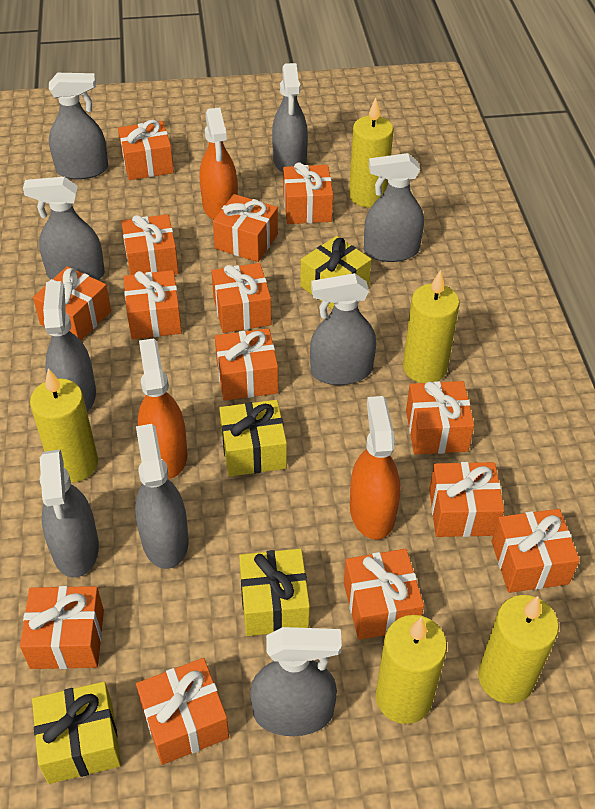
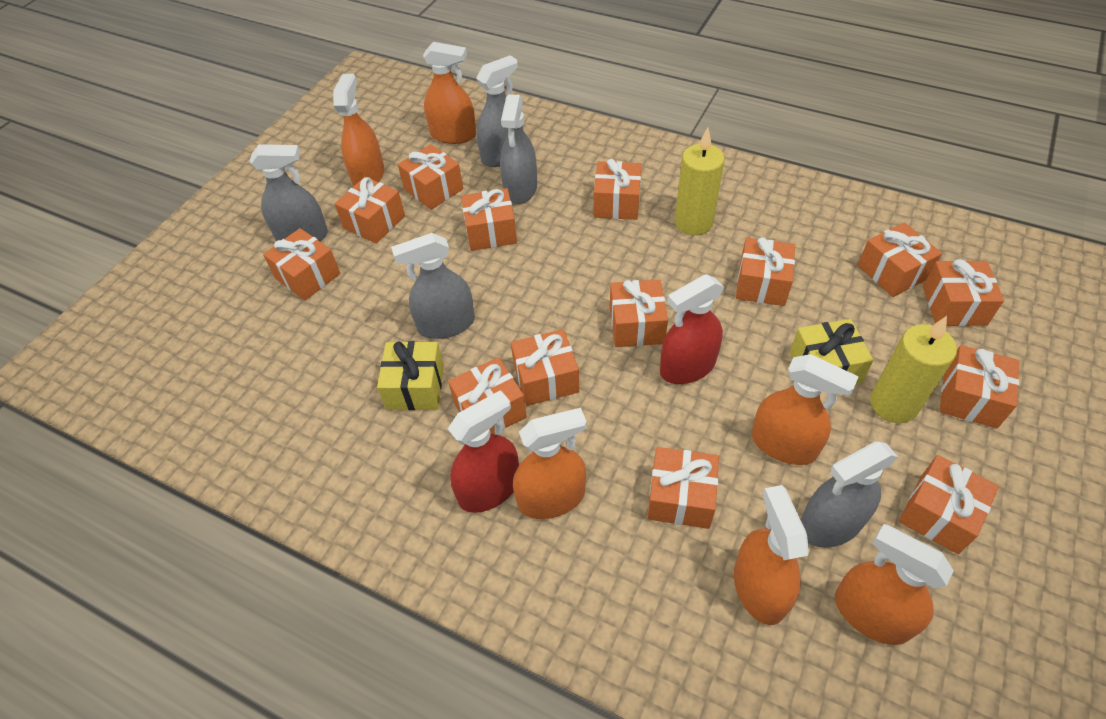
grey spray bottle: [23,177,105,280] [39,449,99,577] [43,281,96,412] [49,73,108,180] [135,424,189,569] [250,627,342,736] [272,63,308,173] [310,273,376,385] [364,153,424,262] = 9 -> [250,144,328,241] [391,233,475,339] [476,55,523,167] [500,94,537,204] [801,441,898,548] = 5
orange spray bottle: [138,338,187,479] [200,108,238,220] [350,396,400,540] = 3 -> [333,74,384,186] [423,42,476,144] [513,408,587,519] [734,485,809,625] [752,354,859,465] [835,524,954,645] = 6
red spray bottle: none = 0 -> [448,390,519,513] [660,274,724,384] = 2
yellow candle: [30,369,98,482] [349,98,393,207] [376,615,447,724] [403,270,460,383] [478,595,559,704] = 5 -> [675,128,725,235] [870,316,957,423] = 2
yellow gift: [32,682,121,784] [219,400,287,477] [239,549,310,636] [300,236,372,309] = 4 -> [377,341,444,410] [790,319,873,385] = 2

